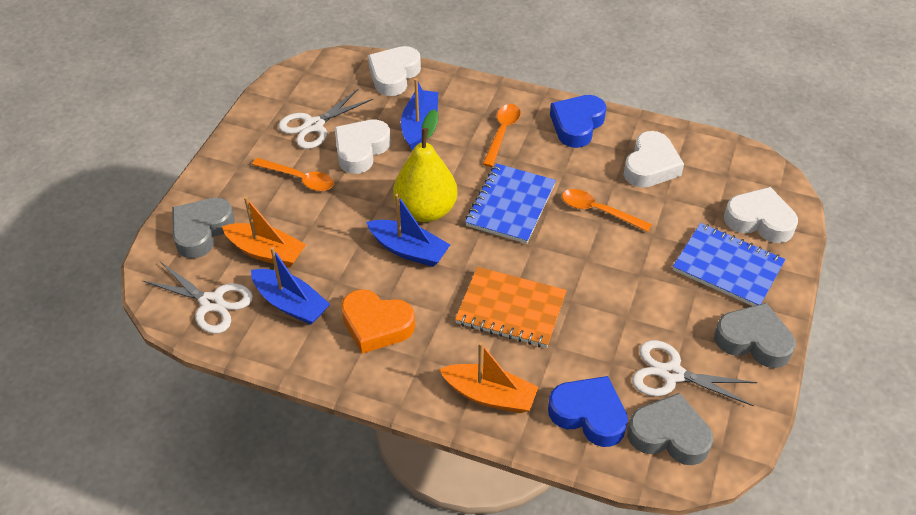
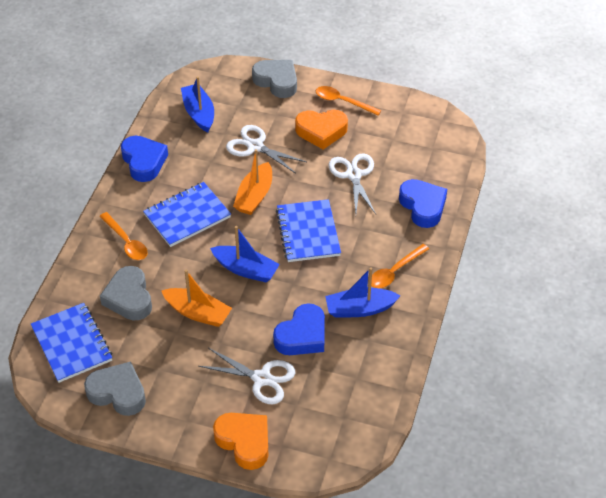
blue heart: [548,376,628,447] [550,95,606,148] = 2 -> [121,136,168,182] [273,303,325,355] [399,179,447,228] = 3
blue notebook: [465,163,556,244] [673,223,786,306] = 2 -> [31,303,112,383] [143,182,231,247] [276,199,341,262] = 3
orange heart: [341,289,415,354] = 1 -> [213,413,268,470] [295,110,348,149] = 2
orange notebook: [455,267,567,348] = 1 -> none = 0
white heart: [334,119,391,174] [368,46,421,96] [624,131,684,188] [724,187,798,243] = 4 -> none = 0
yellow pear: [393,109,457,222] = 1 -> none = 0

